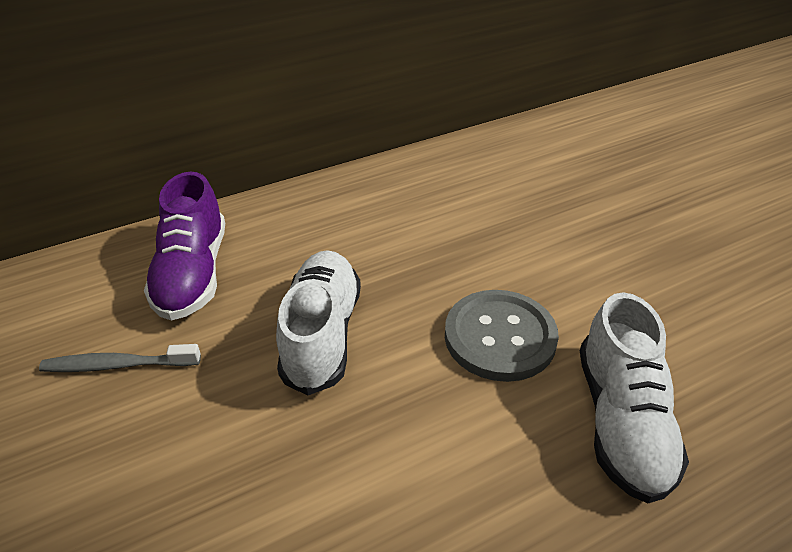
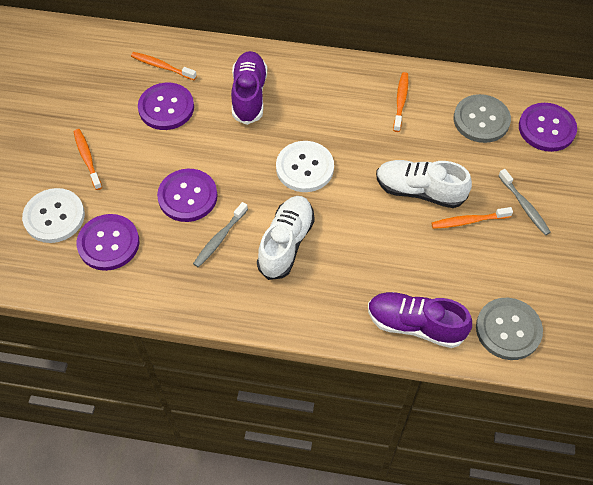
grey button: [445,290,559,382] = 1 -> [454,94,511,143] [476,298,543,360] = 2
grey toothbrush: [39,344,201,372] = 1 -> [193,202,248,268] [499,169,551,235] = 2
orange toothbrush: none = 0 -> [73,129,102,190] [131,52,197,80] [393,72,408,132] [431,207,513,229] = 4
purple button: none = 0 -> [77,214,139,271] [138,83,194,130] [157,169,217,222] [519,103,577,152] = 4
purple shoe: [144,172,225,321] = 1 -> [231,51,267,125] [368,292,472,348] = 2
white button: none = 0 -> [22,188,85,243] [276,141,334,192] = 2

